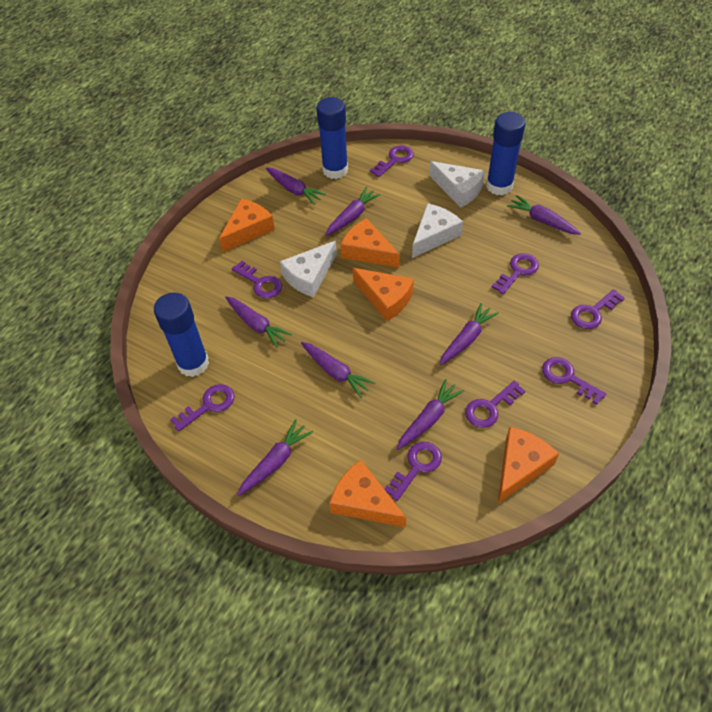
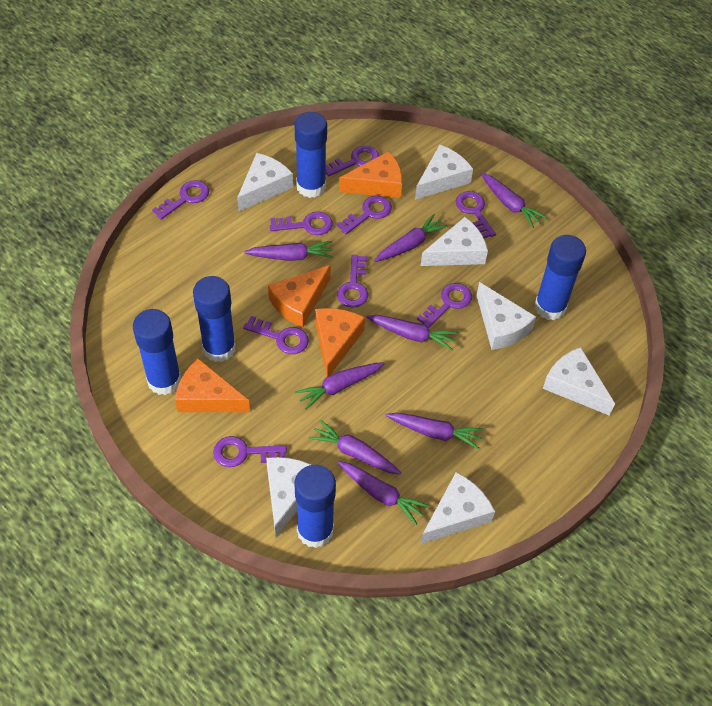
blue glue stick: [154,293,209,377] [316,97,348,179] [486,112,525,195] = 3 -> [133,309,181,395] [193,276,236,362] [294,465,336,548] [295,112,327,198] [535,235,586,320] = 5
orange cheese: [219,199,275,252] [329,460,406,527] [340,218,400,268] [353,268,414,321] [498,427,559,503] = 5 -> [175,358,250,412] [268,265,331,328] [315,308,365,377] [339,151,402,198] = 4
purple key: [170,384,235,432] [232,261,282,299] [370,145,414,177] [384,442,442,501] [465,381,525,428] [492,253,539,294] [542,357,606,405] [571,289,625,329] = 8 -> [152,180,209,220] [213,436,287,467] [243,316,309,354] [270,212,333,235] [326,146,379,177] [336,196,392,234] [337,255,368,308] [417,283,472,328] [456,191,496,238] = 9
white cheese: [280,241,337,297] [412,203,463,258] [429,161,485,208] = 3 -> [237,153,293,212] [266,457,312,537] [415,145,473,200] [420,217,488,266] [421,472,495,544] [477,282,536,350] [543,347,615,416] = 7

